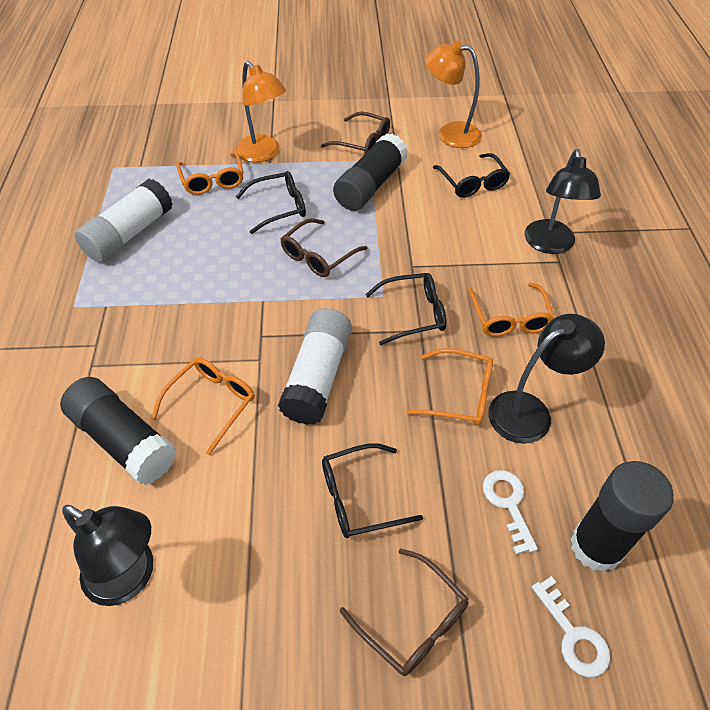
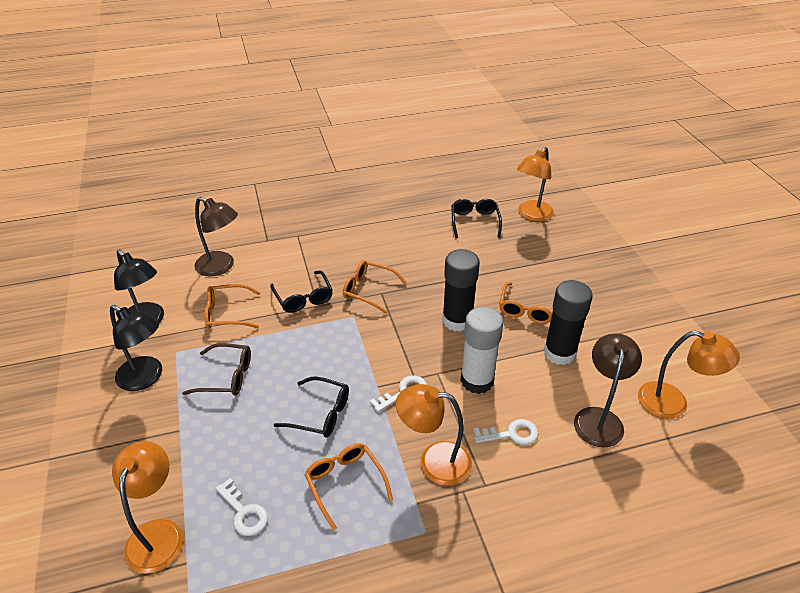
black glasses: [236,171,306,234] [322,443,423,538] [365,273,446,345] [433,153,510,198] = 4 -> [270,271,333,313] [274,377,349,438] [452,199,502,238] = 3
black glue stick: [60,377,176,485] [333,133,408,211] [571,461,674,572] = 3 -> [442,249,480,332] [544,280,593,365] = 2
black lamp: [62,505,153,606] [488,314,605,444] [525,149,601,254] = 3 -> [110,305,162,391] [114,249,164,323] = 2
brown glasses: [280,218,368,277] [321,112,390,154] [340,548,469,676] = 3 -> [182,343,251,396] = 1
brown lamp: none = 0 -> [194,197,238,277] [574,333,642,448] = 2
orange lamp: [236,61,286,162] [425,41,482,148] = 2 -> [112,441,183,574] [396,384,472,486] [517,147,554,222] [638,331,740,419] = 4
white glue stick: [74,179,173,262] [278,308,352,425] = 2 -> [460,307,503,394] = 1
white key: [483,470,538,555] [531,576,610,677] = 2 -> [215,478,268,536] [370,376,427,412] [473,419,539,445] = 3

